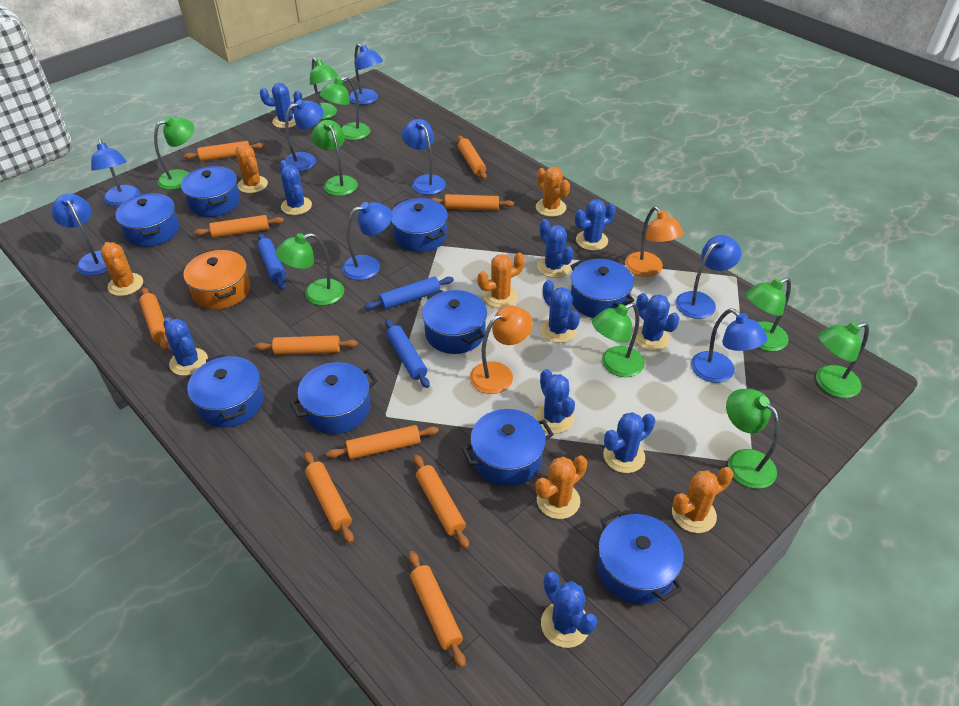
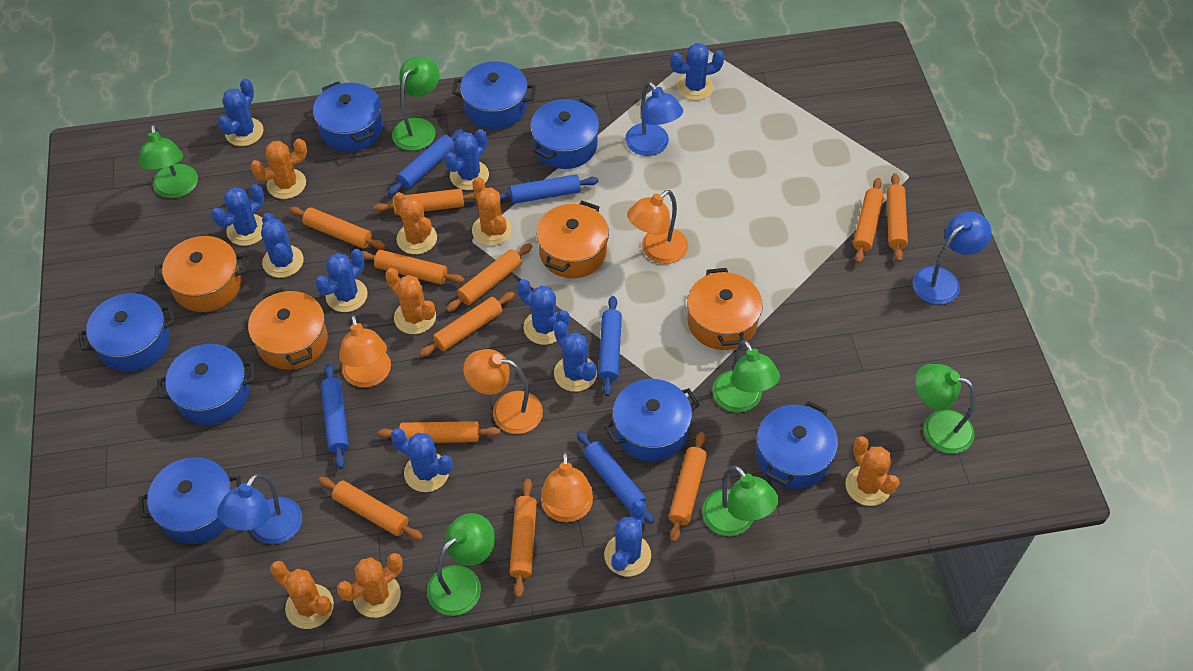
blue lamp: [51,193,108,276] [91,139,139,206] [285,100,323,171] [342,202,393,280] [349,43,383,105] [402,119,446,195] [676,235,742,319] [691,308,767,383] = 8 -> [217,474,302,544] [625,82,683,156] [912,212,992,305] = 3
blue pot: [116,193,179,247] [181,166,240,217] [187,354,263,428] [290,362,378,434] [391,198,448,252] [422,290,487,354] [462,409,554,486] [571,259,635,318] [597,510,684,604] = 9 -> [78,293,175,372] [139,457,241,544] [157,344,255,425] [313,81,383,152] [452,61,536,129] [530,98,599,169] [604,379,700,462] [756,401,838,489] = 8
blue rolling pin: [257,233,287,290] [364,277,454,310] [385,319,429,388] = 3 -> [321,364,349,469] [388,129,464,195] [499,174,598,204] [577,431,654,524] [598,296,622,396] = 5
green lamp: [154,116,194,190] [275,233,344,305] [310,57,338,120] [312,120,358,196] [319,77,370,140] [592,303,645,377] [726,389,780,489] [746,277,791,351] [816,322,869,398] = 9 -> [139,124,198,199] [392,57,440,151] [427,513,495,616] [702,465,779,536] [712,340,780,412] [915,364,976,454] = 6
orange cactus: [101,242,143,296] [236,145,268,193] [477,253,525,308] [535,455,587,519] [536,167,570,217] [672,467,733,533] = 6 -> [250,138,307,199] [270,561,334,629] [337,553,403,618] [385,268,436,334] [393,192,437,254] [472,177,512,246] [845,436,900,506] = 7
orange lamp: [470,306,533,394] [625,206,684,277] = 2 -> [339,315,391,388] [463,349,543,434] [541,451,593,522] [627,190,688,264] = 4
orange pot: [184,249,250,309] = 1 -> [155,236,247,312] [248,287,328,370] [536,201,609,278] [687,268,763,350] = 4
orange rolling pin: [139,287,169,351] [184,141,264,161] [194,215,284,238] [255,335,358,355] [304,452,354,544] [326,425,439,459] [408,551,466,668] [414,455,469,549] [431,194,514,211] [457,135,487,179] = 10 -> [289,207,386,250] [318,477,423,540] [362,250,464,284] [374,189,476,215] [378,421,501,443] [419,292,515,357] [446,243,532,312] [509,479,537,598] [669,432,707,542] [853,178,884,263] [886,173,908,262] = 11

